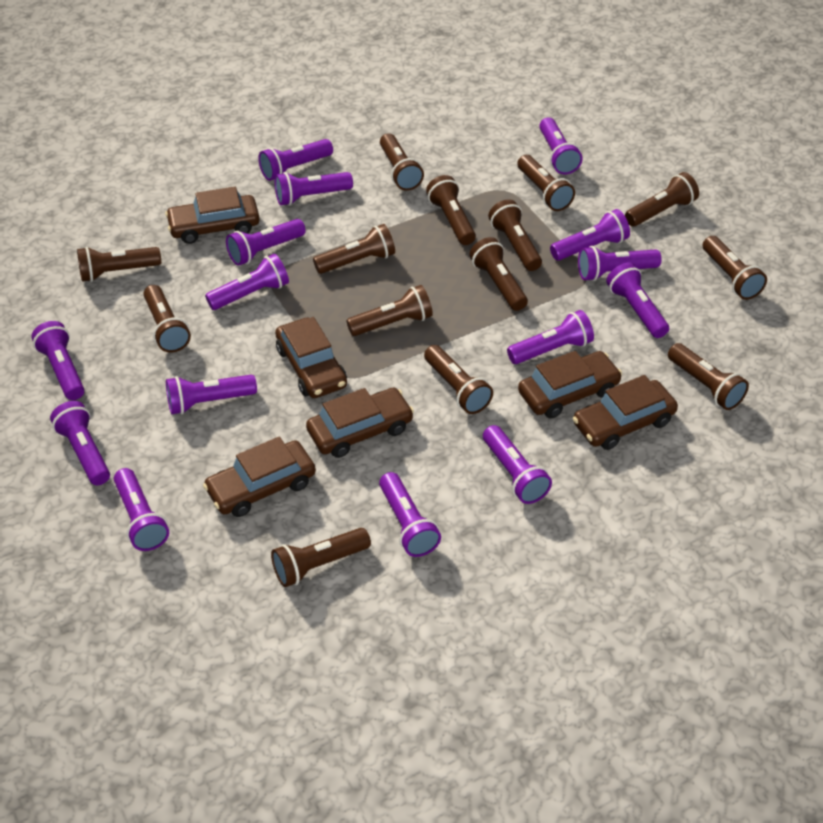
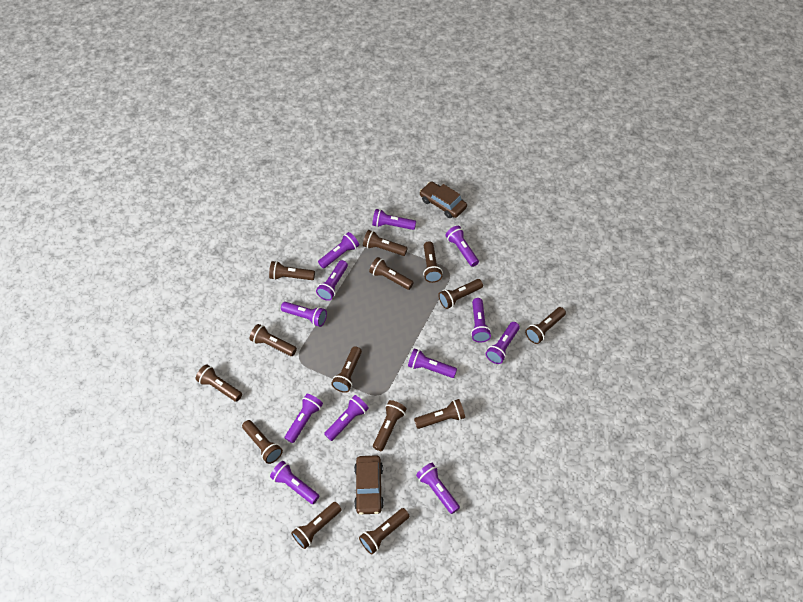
brown car: [165,187,260,244] [203,437,316,517] [275,317,347,398] [306,388,414,458] [518,351,622,418] [573,375,678,450] = 6 -> [354,455,384,515] [420,182,467,218] = 2
purple flashlight: [31,321,85,400] [50,401,110,485] [114,468,169,551] [166,375,257,414] [205,254,289,310] [226,219,306,266] [258,139,333,181] [275,172,353,206] [379,472,441,557] [483,425,552,504] [507,310,594,364] [539,117,583,175] [550,209,630,261] [578,246,661,281] [606,262,669,338] = 15 -> [270,461,319,504] [281,302,327,327] [285,394,323,443] [316,260,348,301] [318,232,359,269] [324,395,369,441] [372,209,416,230] [408,348,457,378] [416,463,460,514] [445,226,479,267] [471,298,491,342] [486,322,520,364] = 12

